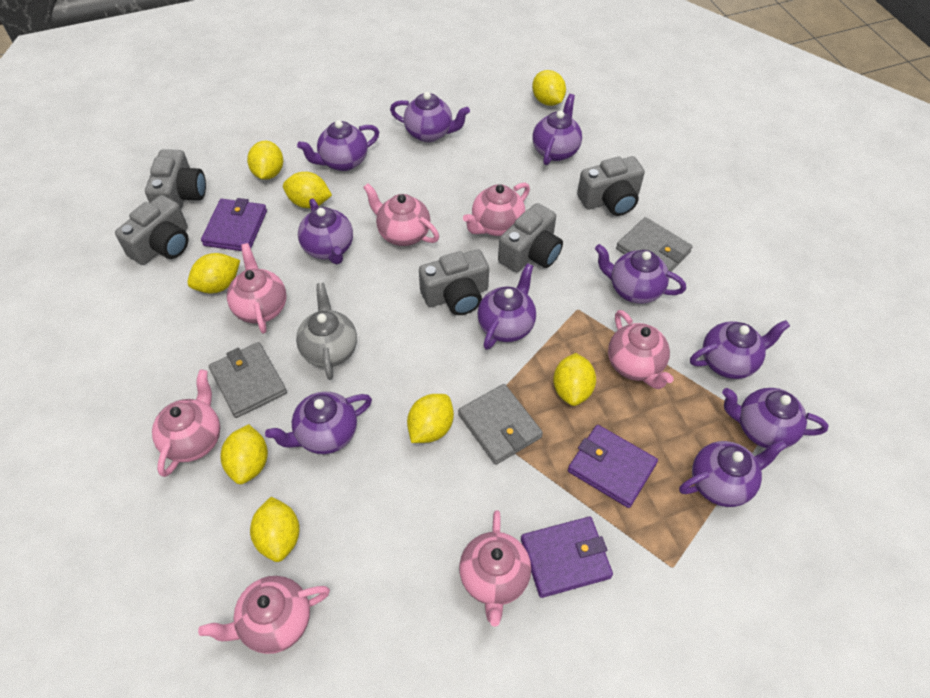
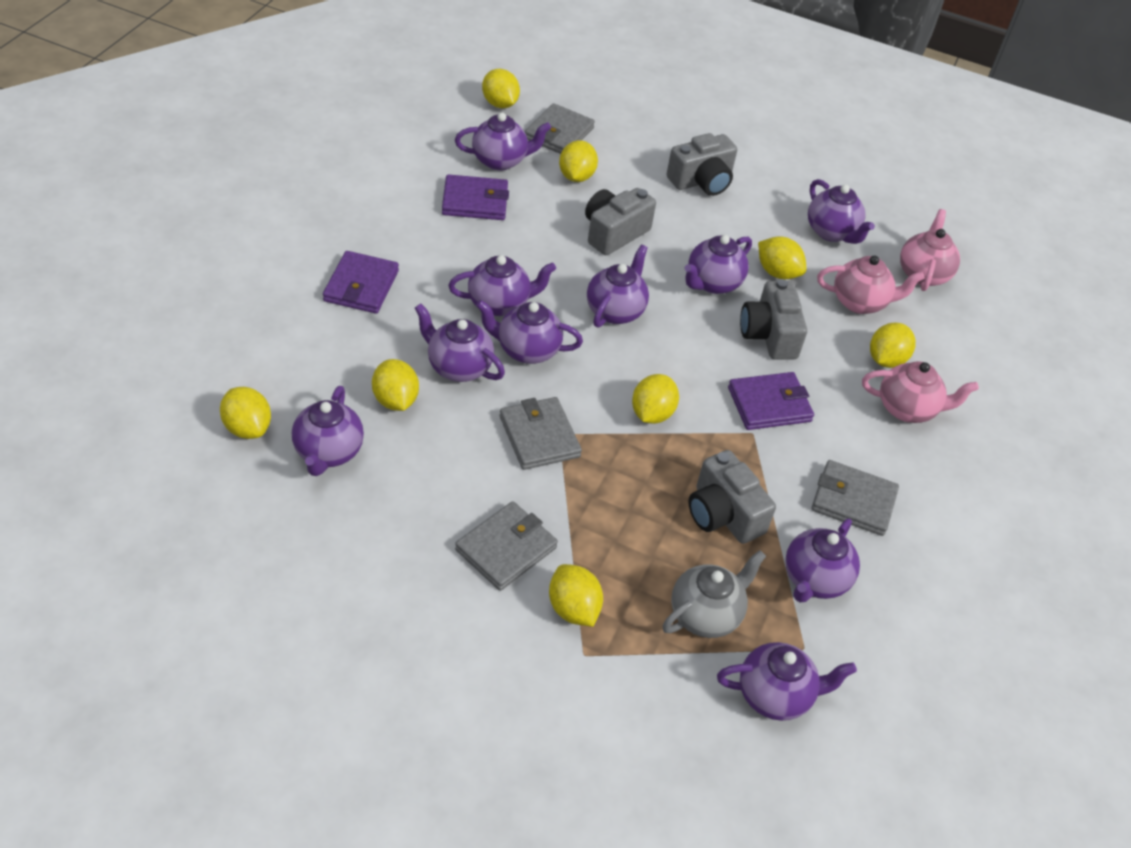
grey camera: [115,195,188,265] [145,149,206,209] [419,249,489,315] [498,203,563,272] [577,156,645,216] = 5 -> [585,188,656,255] [667,133,737,196] [688,450,776,544] [740,279,807,359] = 4
grey wallet: [209,342,287,418] [458,384,543,465] [616,217,693,272] = 3 -> [455,501,558,591] [500,397,582,470] [525,103,595,154] [812,460,899,536] = 4
pink teapot: [152,370,220,477] [198,576,330,654] [227,243,286,334] [363,183,439,246] [459,510,531,627] [463,183,530,236] [608,310,674,389] = 7 -> [817,256,925,314] [862,361,979,423] [900,209,960,291] = 3

